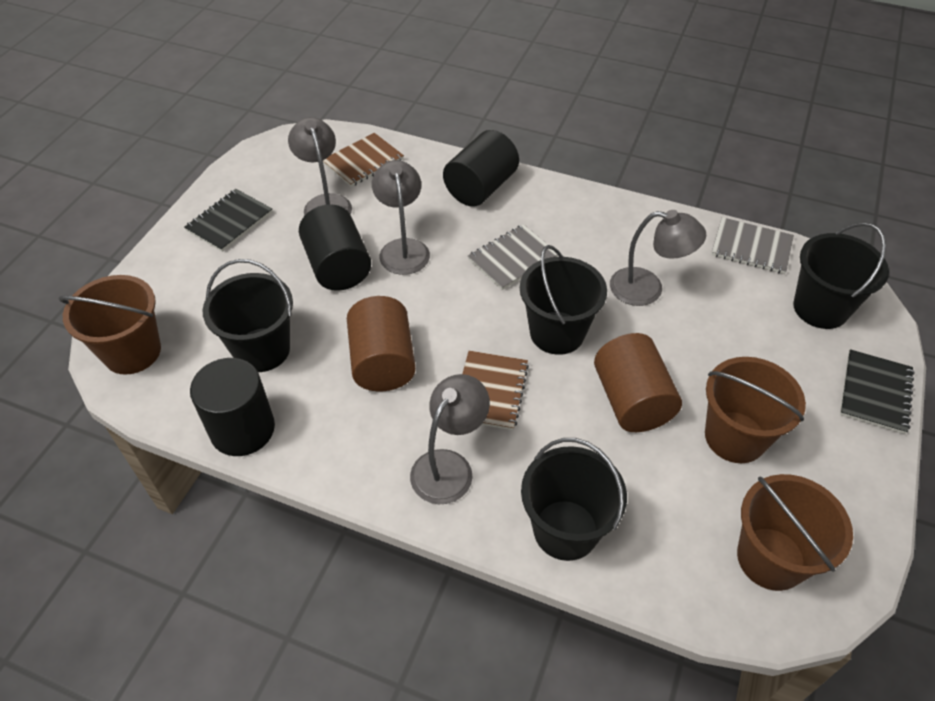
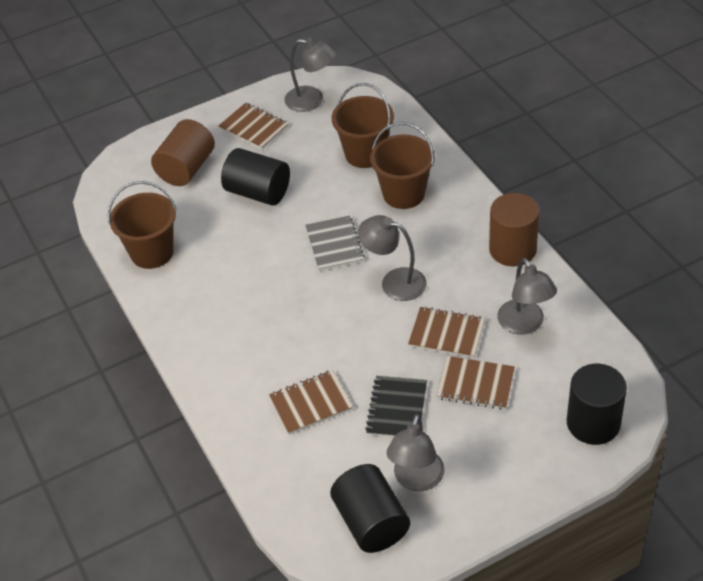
black bucket: [203,259,293,372] [520,245,607,355] [521,438,627,561] [793,222,889,329] = 4 -> none = 0
black notebook: [184,189,272,252] [840,349,915,434] = 2 -> [365,376,427,437] = 1
brown notebook: [323,133,404,187] [463,351,529,430] = 2 -> [218,103,289,149] [269,370,353,434] [408,306,485,358] [437,356,515,410] = 4
grey notebook: [468,224,558,290] [711,217,794,274] = 2 -> [305,215,365,271] = 1

